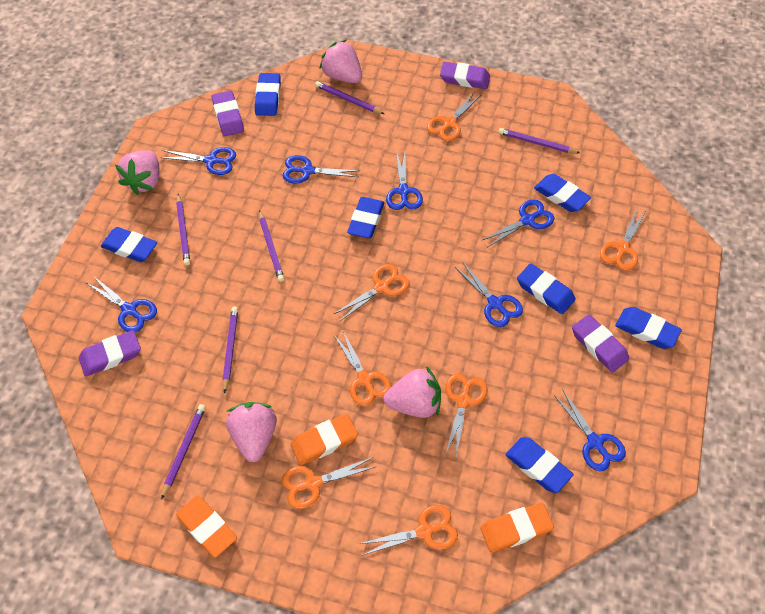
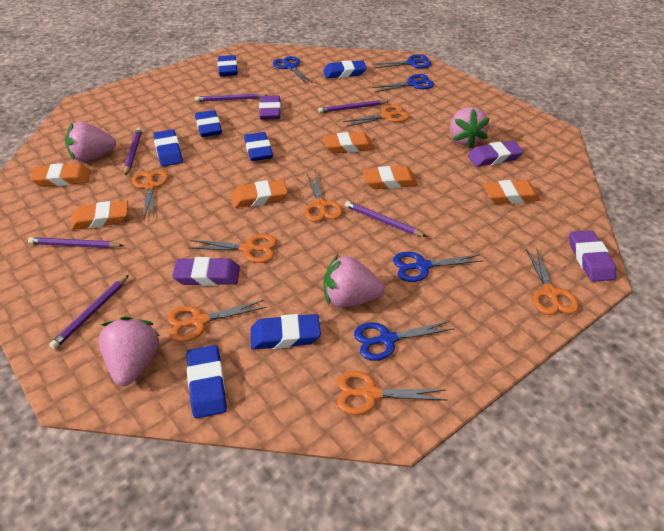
blue scissors: [87,277,157,332] [159,147,236,175] [282,155,360,183] [386,151,423,210] [455,263,523,327] [481,200,554,247] [554,389,626,471] = 7 -> [273,56,313,83] [354,321,455,361] [372,74,434,92] [374,54,432,68] [393,252,484,282] = 5
orange eraser: [176,496,237,558] [291,414,358,465] [480,503,554,553] = 3 -> [30,163,91,187] [70,200,128,230] [231,180,288,208] [323,132,374,154] [363,166,418,189] [483,180,540,204] = 6

